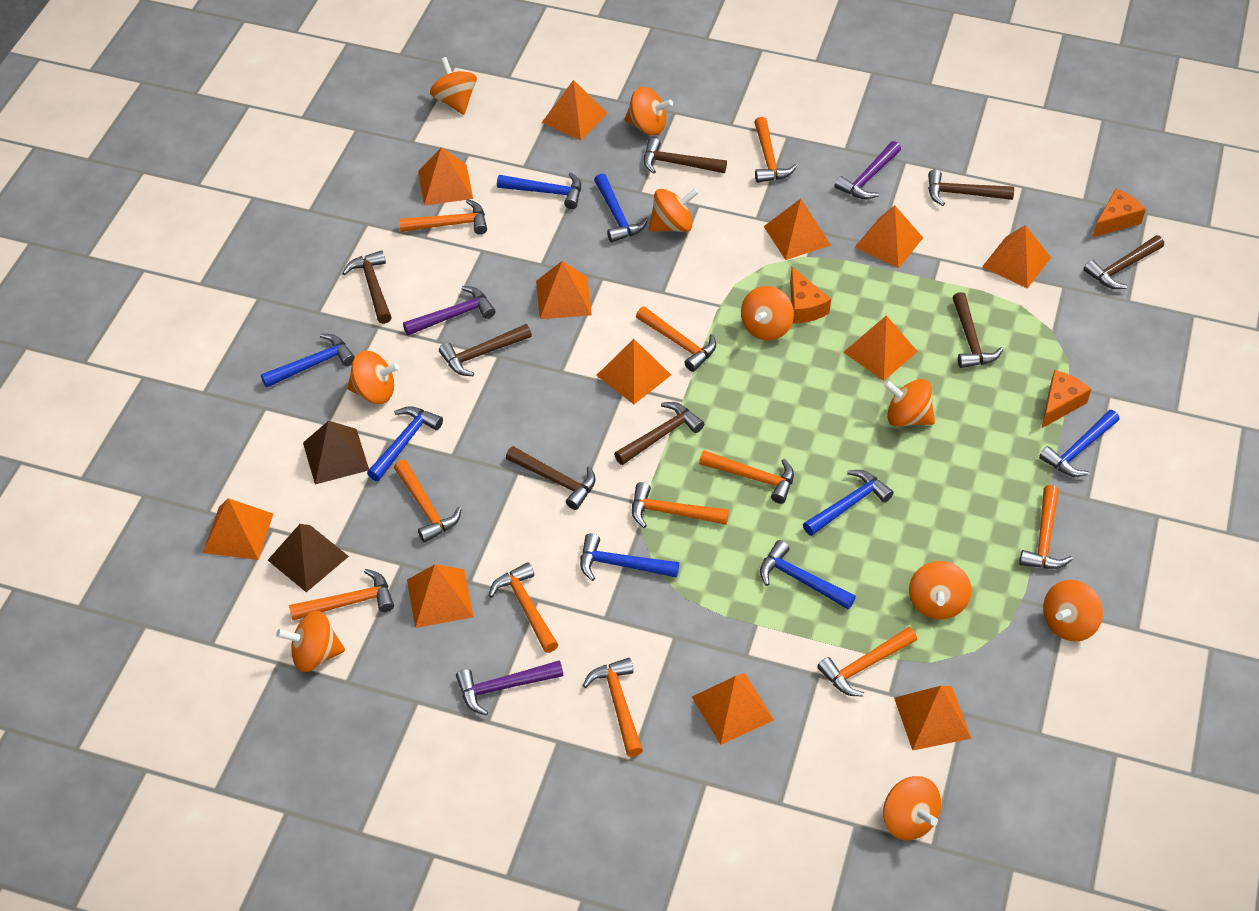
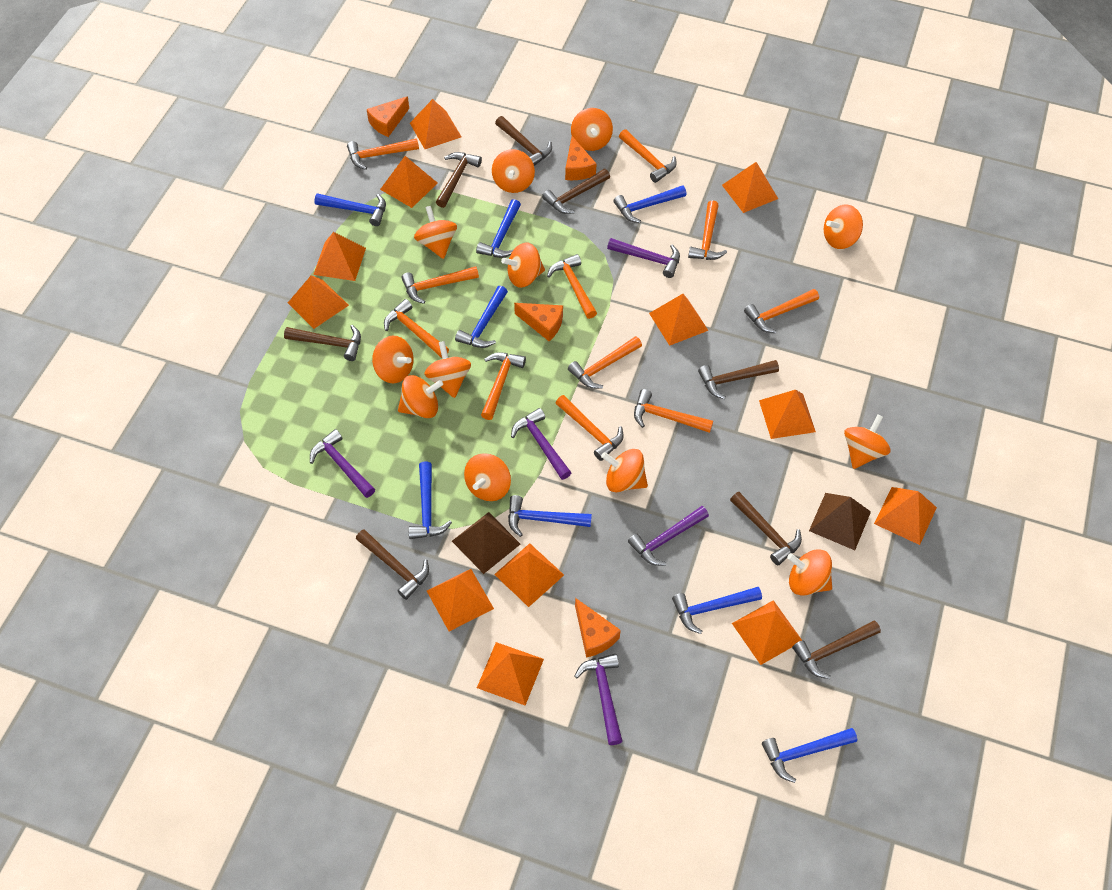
orange cheese: [790,267,831,324] [1042,370,1091,428] [1092,188,1146,238] = 3 -> [367,96,409,137] [514,303,563,341] [565,136,597,180] [575,598,621,658] = 4
orange spinning top: [276,611,345,672] [347,351,399,404] [430,57,477,115] [624,87,673,136] [649,188,698,232] [741,286,794,341] [883,776,941,840] [884,379,935,427] [909,561,971,619] [1043,580,1103,642] = 10 -> [372,336,414,383] [398,375,443,418] [414,206,457,259] [424,341,471,398] [464,453,511,501] [492,149,535,193] [501,242,545,288] [571,108,613,151] [601,449,648,492] [787,549,832,596] [824,205,863,249] [844,414,891,469] = 12
purple hammer: [403,286,496,336] [456,660,563,716] [834,141,901,199] = 3 -> [310,429,375,498] [511,408,572,480] [574,654,623,745] [607,238,680,278] [628,506,709,566] = 5

